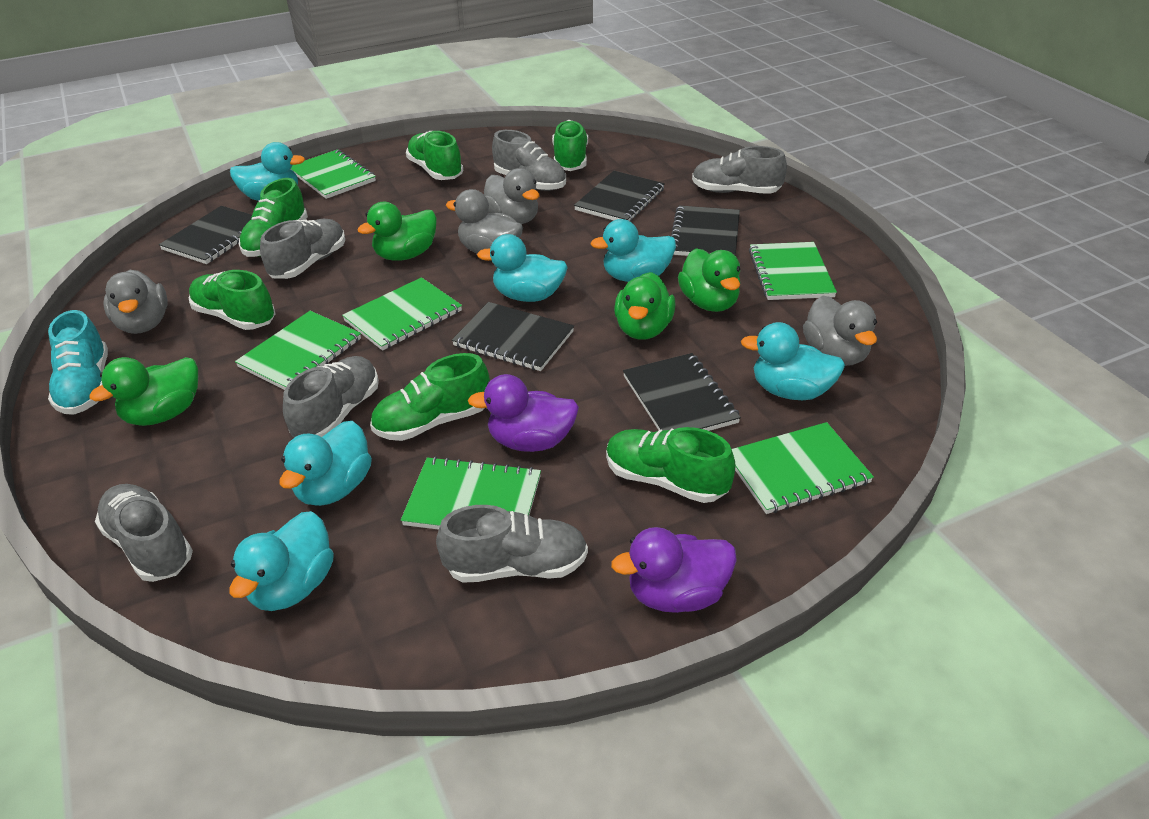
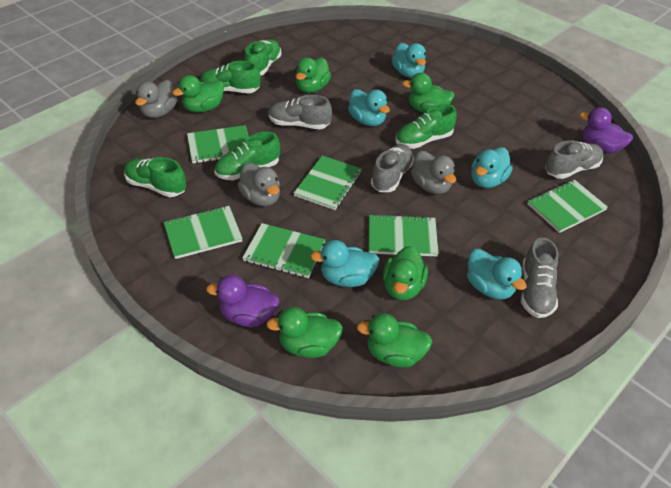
black notebook: [159,206,252,264] [452,302,574,371] [574,171,665,222] [623,353,741,431] [671,205,740,256] = 5 -> none = 0
green duck: [89,357,198,426] [357,202,437,261] [614,272,676,340] [678,249,740,312] = 4 -> [172,75,224,113] [266,307,343,358] [296,57,331,93] [357,313,432,368] [383,246,428,300] [402,73,455,113] = 6
green shoe: [188,270,275,330] [239,178,308,257] [370,353,490,441] [406,131,463,180] [552,120,588,171] [606,427,736,503] = 6 -> [124,157,186,197] [200,61,261,93] [215,132,280,180] [244,39,282,76] [395,104,457,149] = 5
grey duck: [103,270,168,334] [446,189,523,253] [484,168,540,224] [803,295,877,366] = 4 -> [135,80,178,118] [237,163,280,206] [411,151,456,194] = 3
grey shoe: [95,484,193,582] [260,219,345,279] [283,356,379,438] [436,505,588,583] [492,130,566,191] [692,146,787,194] = 6 -> [269,95,332,129] [371,144,414,192] [521,237,558,318] [545,140,603,179] = 4
turquoise duck: [229,511,334,611] [230,142,305,201] [280,421,372,506] [477,234,568,302] [590,219,676,282] [741,322,845,400] = 6 -> [310,240,379,287] [348,89,390,126] [392,43,426,78] [467,249,527,299] [471,147,513,188] = 5
turquoise shoe: [48,310,108,415] = 1 -> none = 0

